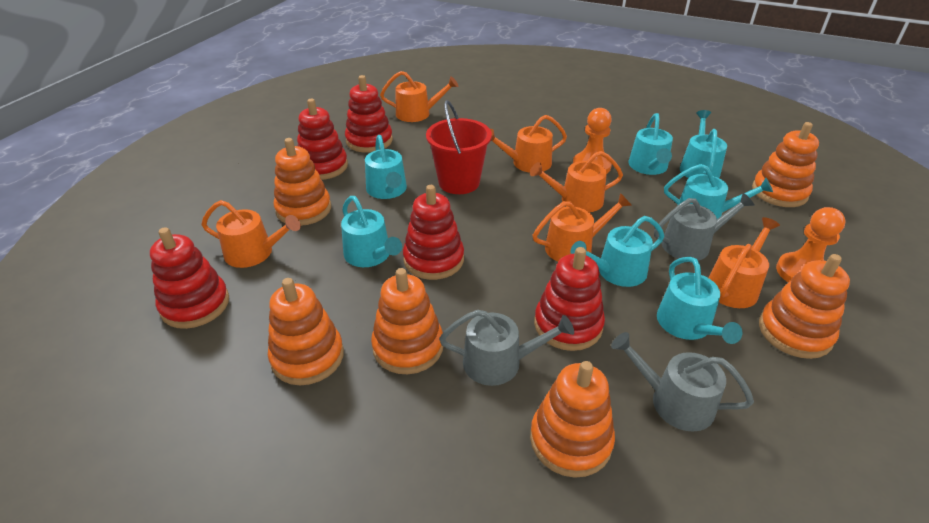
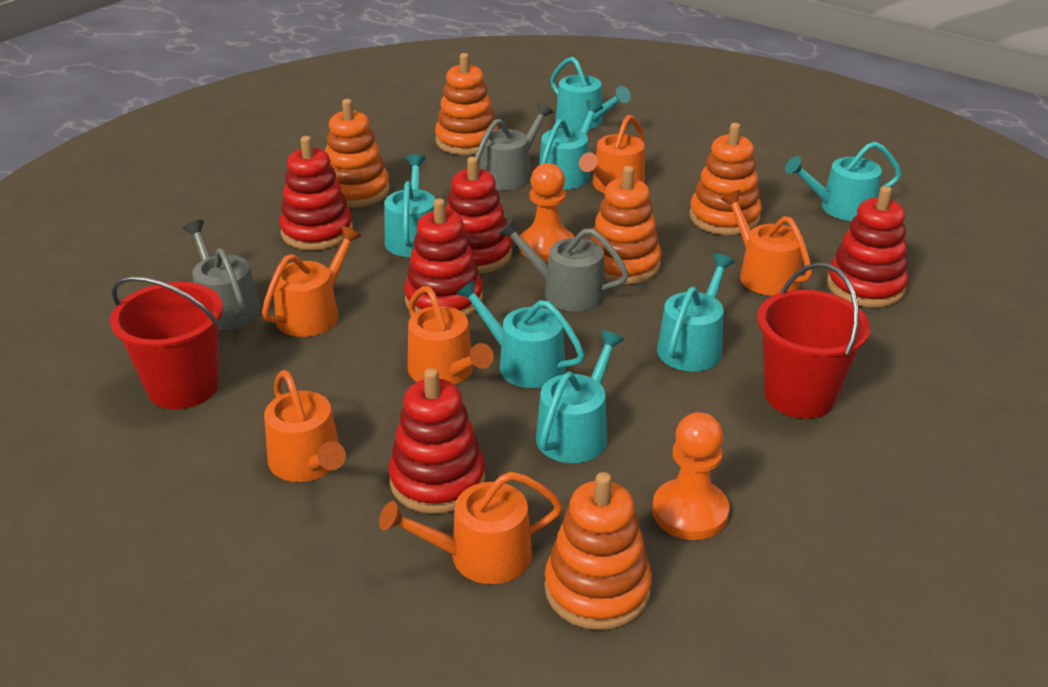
orange stacking toy: [268,278,344,385] [274,138,331,226] [371,268,443,374] [530,361,615,478] [752,122,819,207] [759,254,850,359] = 6 -> [325,99,390,208] [435,53,498,155] [544,472,652,630] [590,166,662,284] [689,123,762,235] = 5
red bucket: [426,100,492,194] = 1 -> [110,276,223,409] [757,263,870,419] = 2

